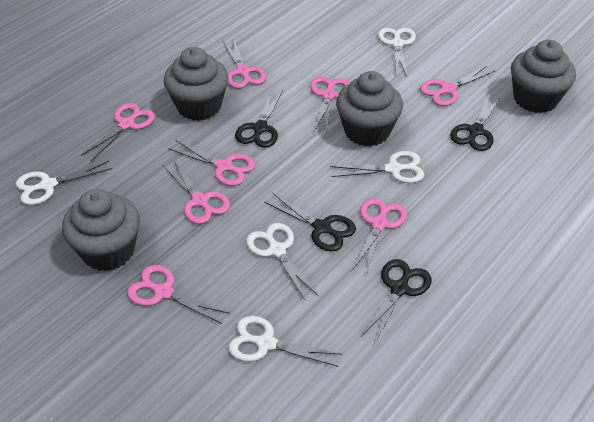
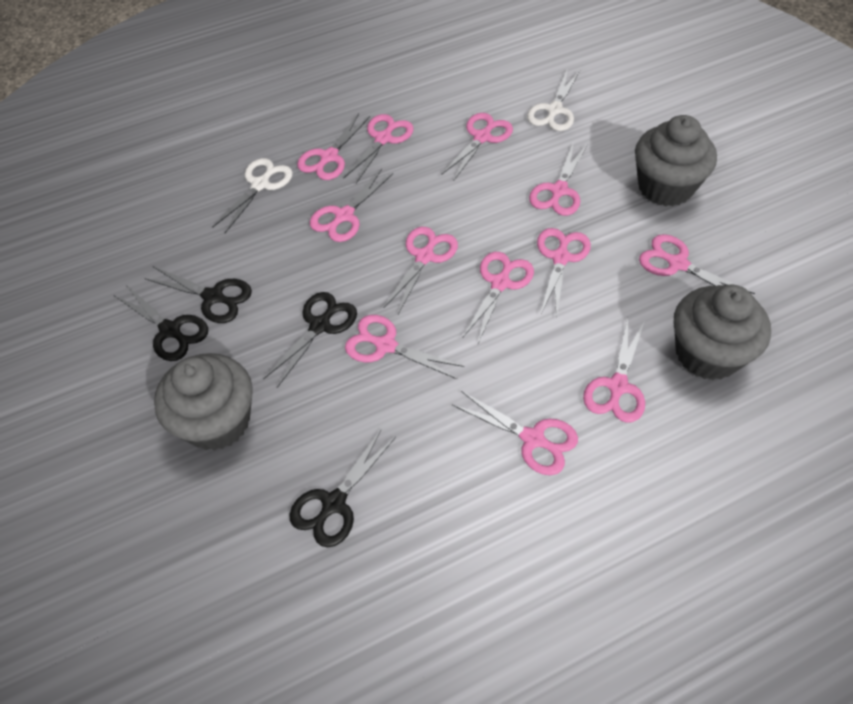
grey cupcake: [62,189,140,271] [164,47,229,121] [336,71,403,147] [511,40,576,113] = 4 -> [154,353,253,451] [635,115,717,207] [674,285,771,380] = 3
pink scissors: [81,103,155,161] [127,265,230,324] [162,160,230,224] [168,140,256,186] [223,37,266,89] [310,76,350,134] [352,198,407,275] [420,66,495,106] = 8 -> [297,113,370,180] [310,169,393,242] [344,114,414,183] [345,315,464,379] [383,227,458,314] [441,113,513,180] [452,391,578,475] [462,252,534,343] [529,144,587,216] [537,228,591,319] [583,318,645,423] [639,234,755,294] = 12
white scissors: [16,161,112,205] [228,316,343,367] [246,223,318,301] [330,151,424,183] [378,28,416,76] = 5 -> [212,158,293,233] [527,68,580,131] = 2

